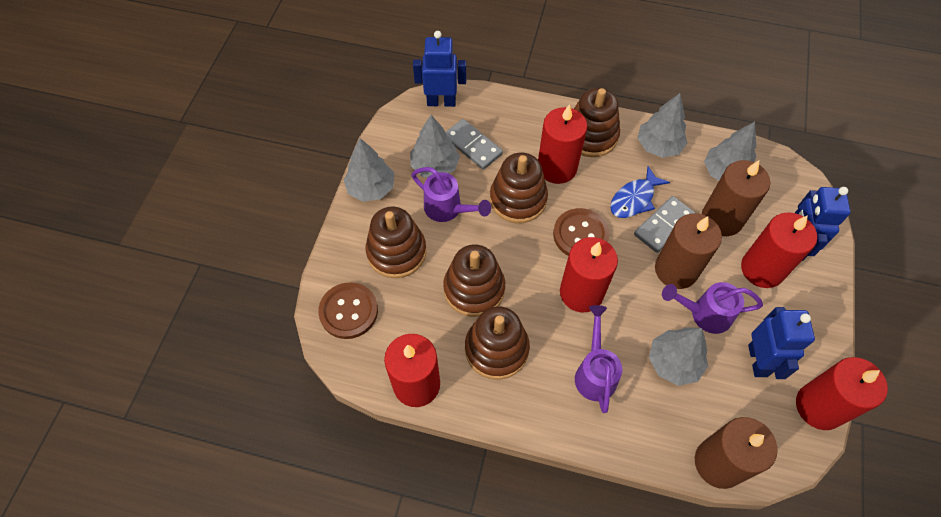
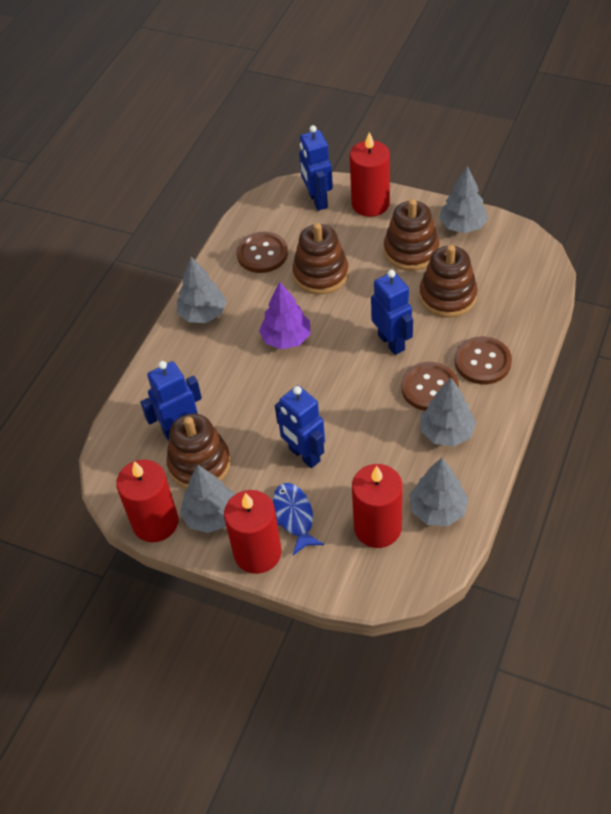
blue robot: [413,31,466,107] [748,307,815,379] [795,187,851,261] = 3 -> [140,361,202,441] [275,386,325,468] [299,125,333,211] [371,270,413,355] = 4
brown button: [318,282,378,339] [553,208,610,256] = 2 -> [237,232,288,273] [401,362,459,411] [455,336,512,384] = 3
brown candle: [655,213,722,289] [695,417,778,489] [702,160,770,236] = 3 -> none = 0
brown stacking toy: [366,207,427,278] [443,244,505,317] [465,306,530,380] [490,153,548,223] [574,88,620,157] = 5 -> [166,414,231,489] [292,223,349,294] [384,199,439,271] [419,245,478,318] = 4
grey domino: [446,119,503,170] [634,196,695,253] = 2 -> none = 0
purple tree: none = 0 -> [259,282,311,349] = 1
purple watering can: [411,167,491,222] [575,305,622,413] [662,282,763,334] = 3 -> none = 0
red candle: [384,334,440,407] [538,104,587,184] [560,237,618,312] [741,212,817,288] [796,357,888,430] = 5 -> [116,459,178,542] [224,490,282,574] [350,132,390,217] [352,464,403,548] = 4

